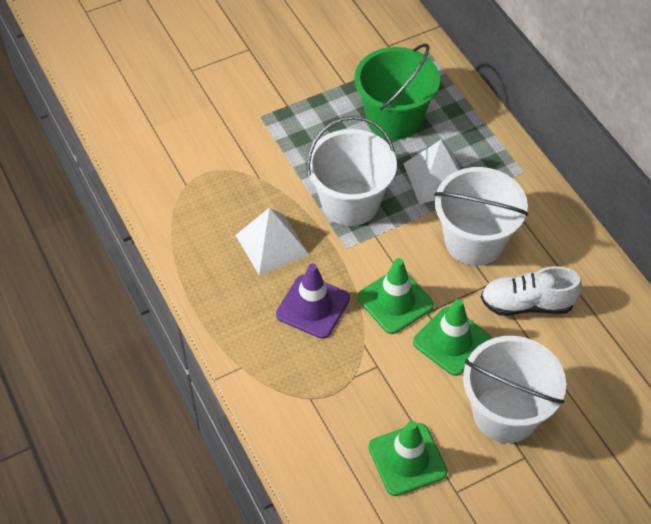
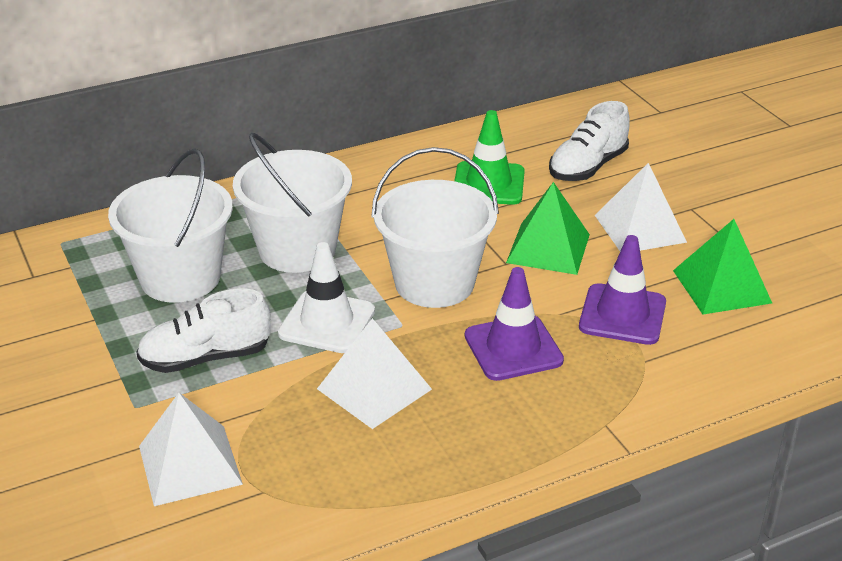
green bucket: [354,44,440,140] = 1 -> none = 0
green pyramid: none = 0 -> [506,182,590,275] [673,219,772,314] = 2
green traffic cone: [357,258,434,334] [368,421,448,496] [413,299,491,376] = 3 -> [454,110,525,205] = 1
purple traffic cone: [276,264,350,339] = 1 -> [465,267,564,381] [579,235,666,345] = 2
white pyramid: [235,207,309,275] [403,140,460,204] = 2 -> [139,393,243,506] [317,318,432,429] [595,163,687,251] = 3
white shoe: [481,266,582,316] = 1 -> [136,289,271,373] [549,101,630,181] = 2
white traffic cone: none = 0 -> [278,242,375,353] = 1

